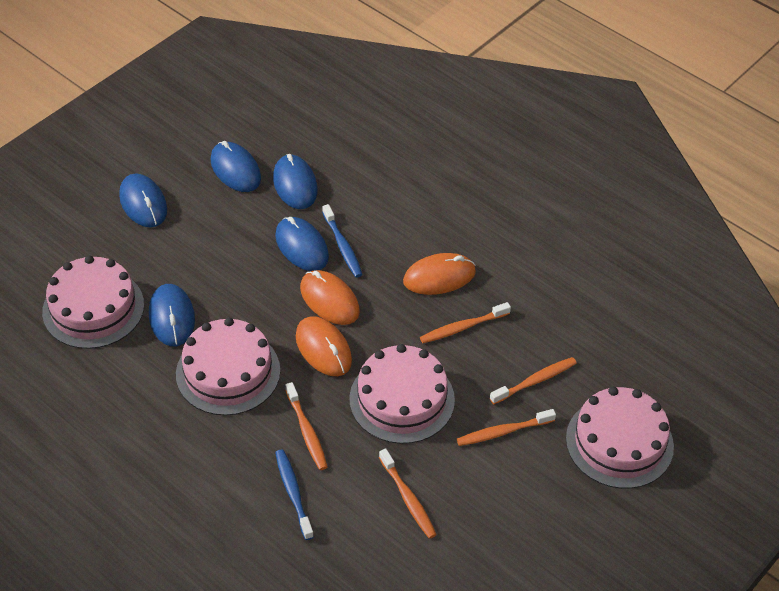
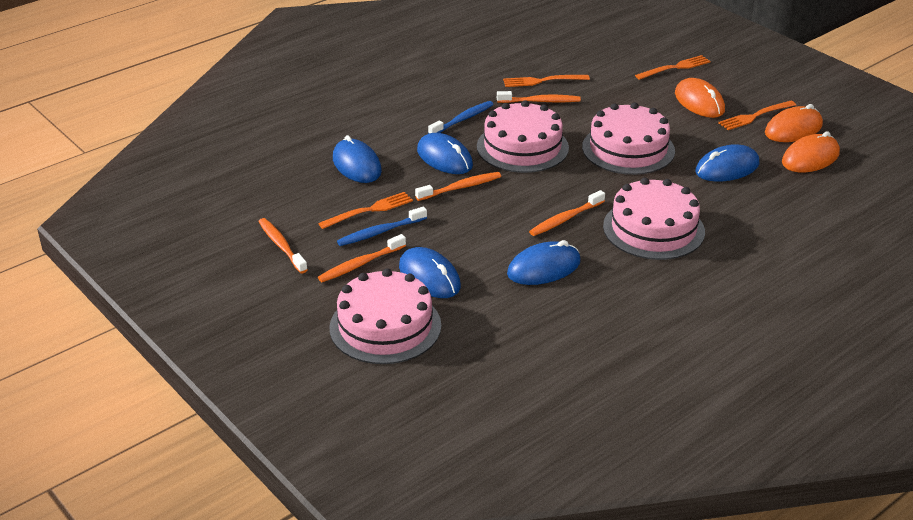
orange fork: none = 0 -> [318,192,413,229] [503,75,590,87] [635,55,711,80] [718,101,796,130] = 4

